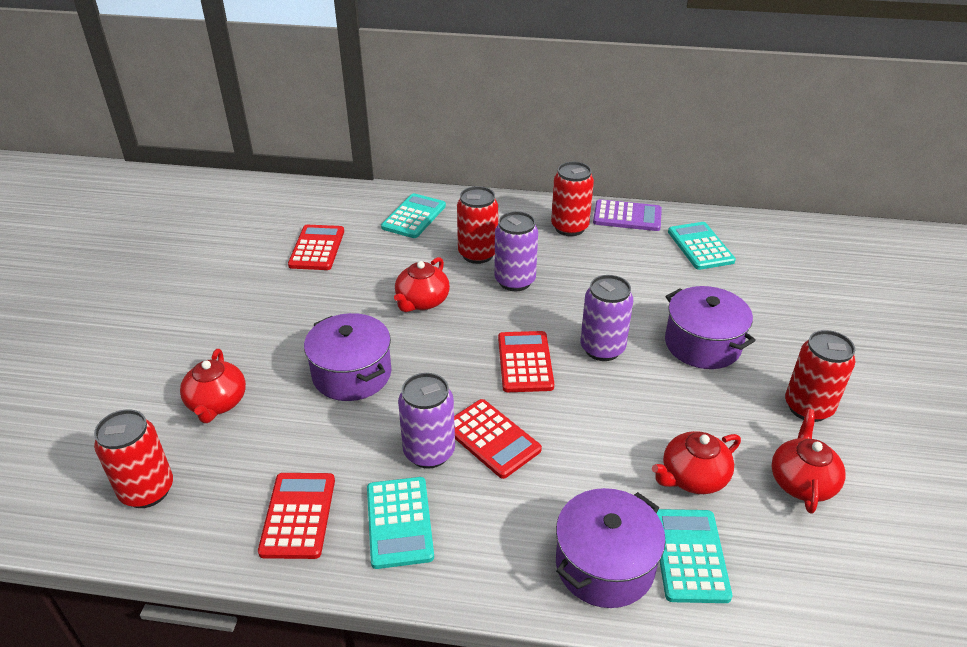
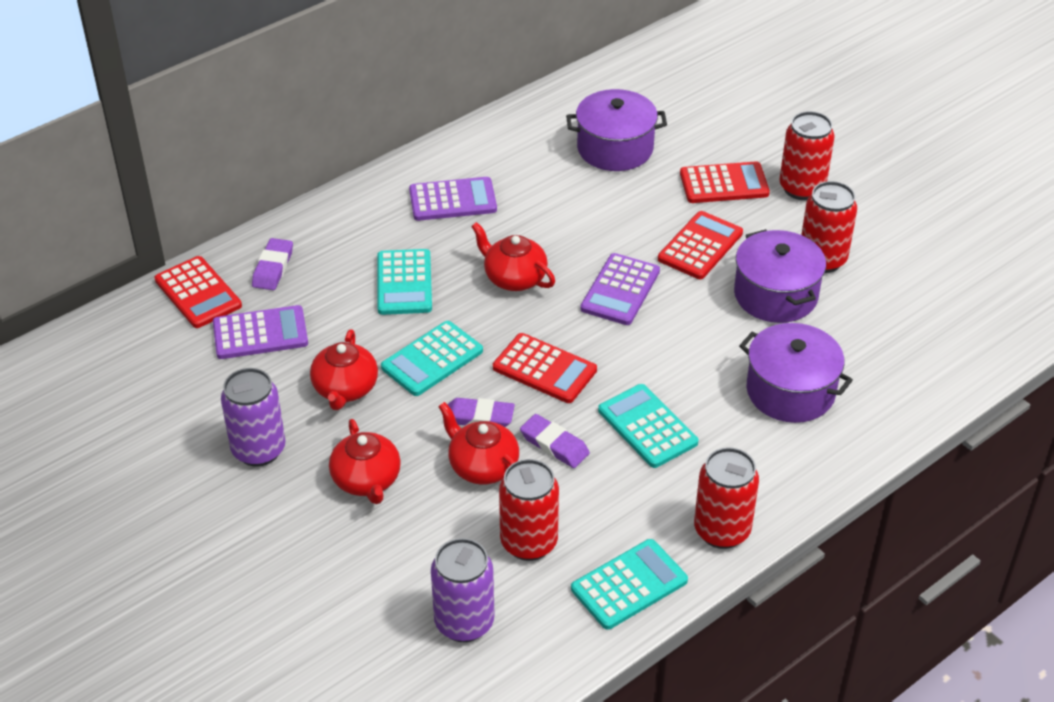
purple calculator: [593,199,662,231] = 1 -> [213,305,308,359] [409,177,497,221] [581,253,660,325] = 3
purple can: [398,373,455,468] [494,211,538,291] [580,275,633,361] = 3 -> [221,368,285,466] [431,538,495,642] = 2
purple eraser: none = 0 -> [252,238,293,290] [448,398,515,427] [520,414,590,468] = 3

